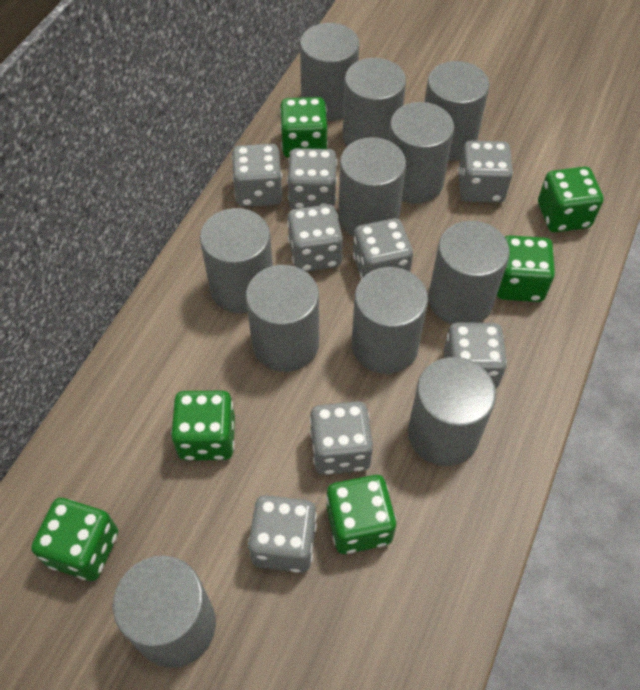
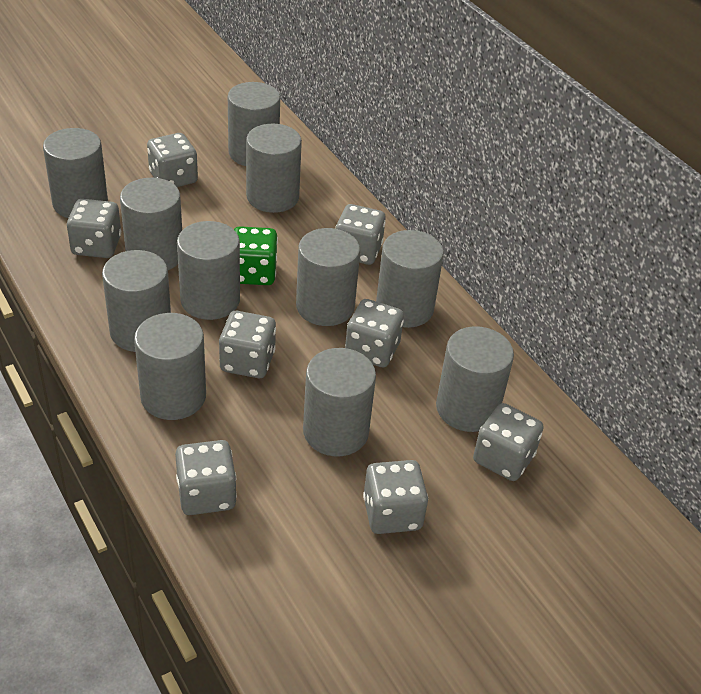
green dice: [31,498,118,581] [171,391,235,461] [280,97,328,158] [326,475,396,554] [497,235,555,302] [538,167,604,232] = 6 -> [234,226,278,285] = 1

